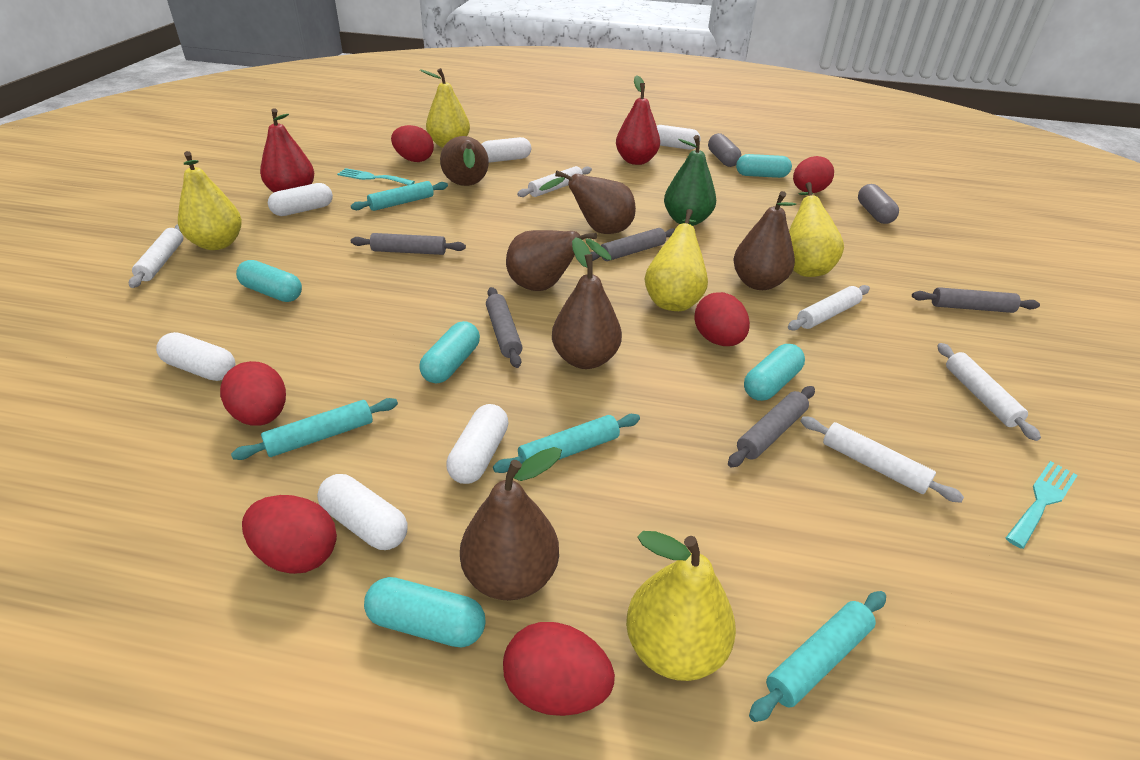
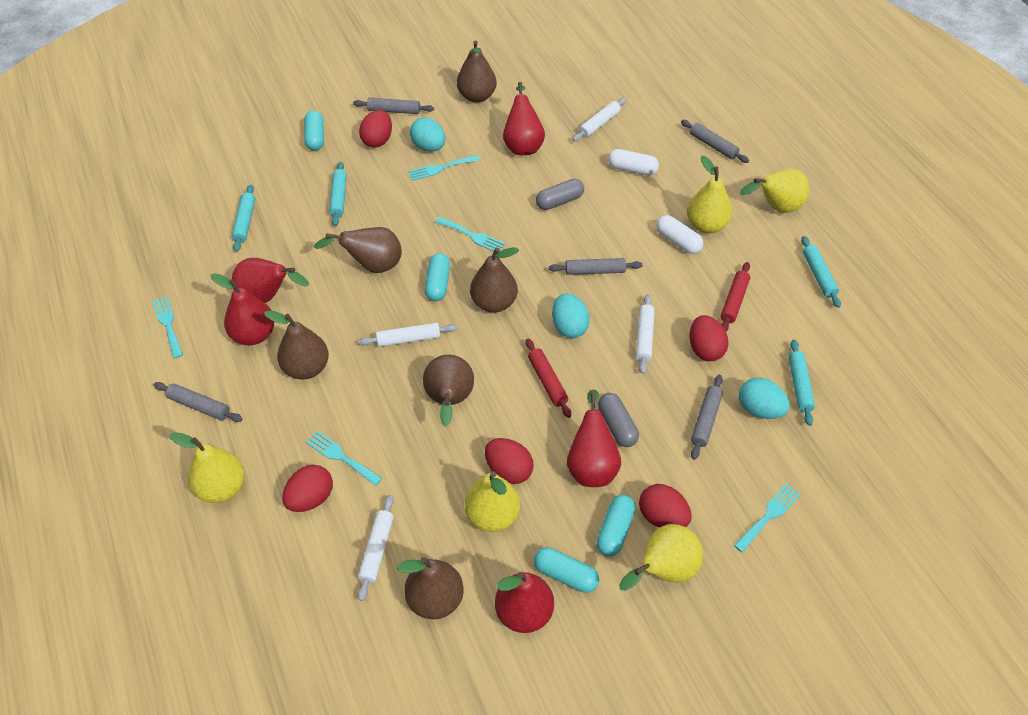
green pear: [664,135,716,226] = 1 -> none = 0
red egg: [220,361,286,426] [242,495,337,574] [391,125,434,162] [503,622,615,716] [694,292,750,346] [793,156,834,193] = 6 -> [282,465,333,512] [359,110,392,147] [485,438,534,484] [639,484,692,528] [689,315,728,361] = 5
red pear: [260,108,314,193] [616,75,660,165] = 2 -> [211,273,274,345] [232,258,309,303] [495,572,554,633] [503,82,545,155] [567,389,621,487] = 5
red rolling pin: none = 0 -> [526,339,571,418] [721,262,750,331] = 2
turquoise capsule: [236,260,302,302] [364,577,486,648] [419,321,480,383] [736,154,792,178] [744,344,805,401] = 5 -> [304,110,324,151] [425,253,450,301] [534,547,599,593] [597,494,635,556] = 4
turquoise egg: none = 0 -> [410,117,445,152] [552,293,590,338] [739,378,790,419] = 3
turquoise fork: [337,168,415,185] [1006,461,1078,549] = 2 -> [152,296,183,358] [306,431,382,486] [408,155,480,181] [435,217,505,252] [734,484,801,552] = 5
white capsule: [156,332,235,381] [268,183,333,216] [317,474,407,550] [446,404,509,484] [482,137,531,162] [657,125,701,150] = 6 -> [608,149,659,175] [656,215,704,254] = 2
white rolling pin: [129,224,183,288] [517,166,592,197] [788,285,870,331] [800,416,964,503] [937,343,1041,441] = 5 -> [358,495,394,601] [359,323,457,347] [572,98,626,141] [636,294,655,374] = 4

